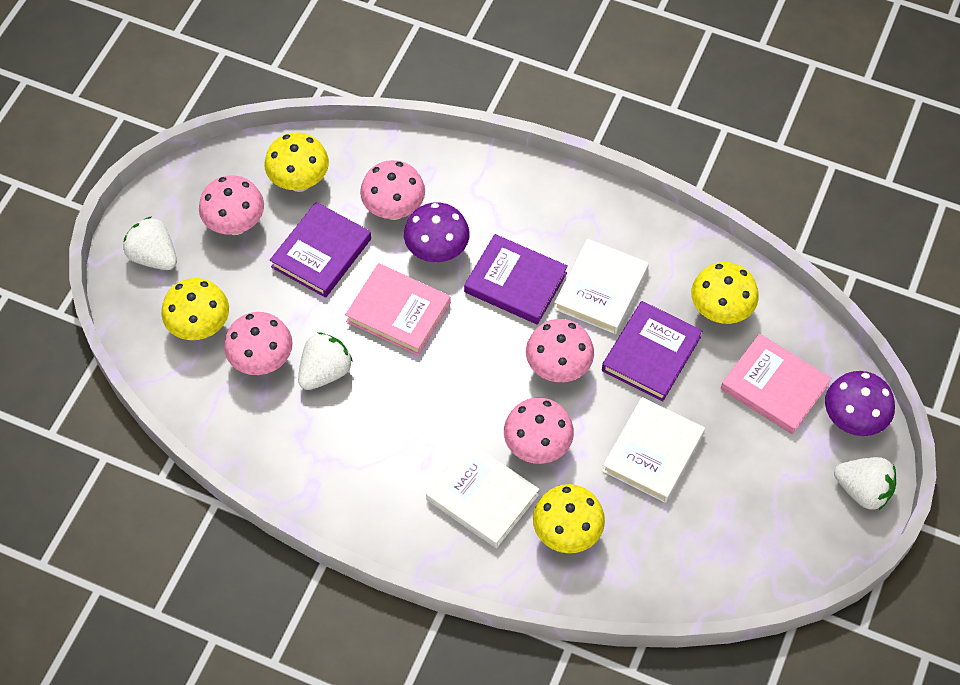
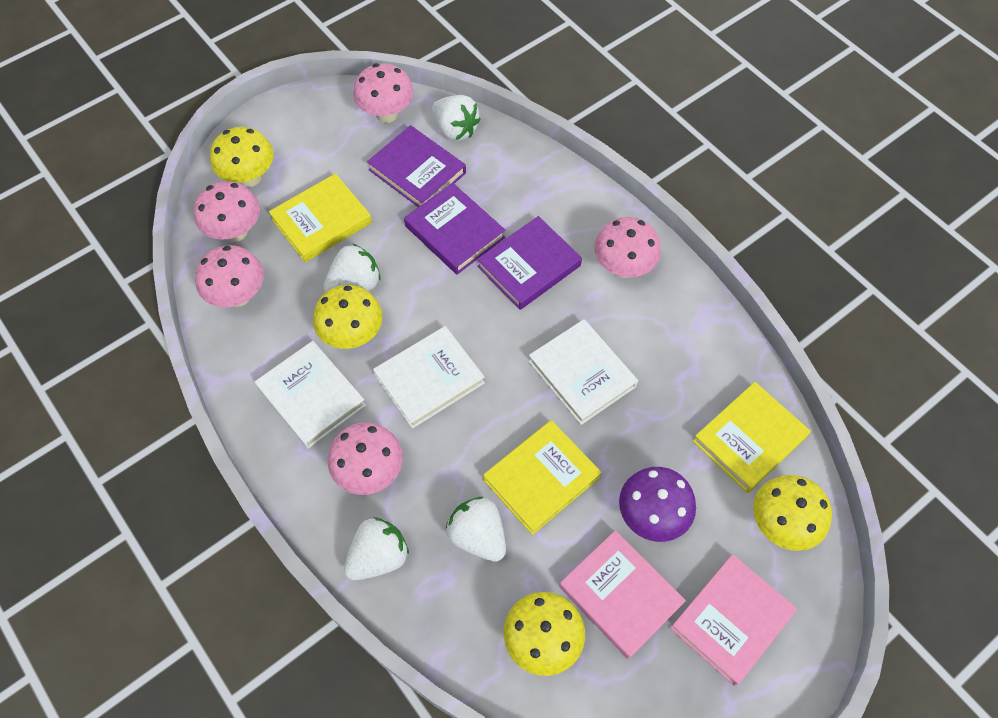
purple mushroom: [404,202,470,262] [825,371,895,436] = 2 -> [619,467,696,542] = 1
white strawberry: [123,216,177,270] [298,332,353,390] [834,457,896,510] = 3 -> [323,244,381,292] [344,517,409,581] [432,95,481,141] [446,497,506,562] = 4
yellow book: none = 0 -> [269,173,372,262] [483,420,602,535] [693,382,810,493] = 3

